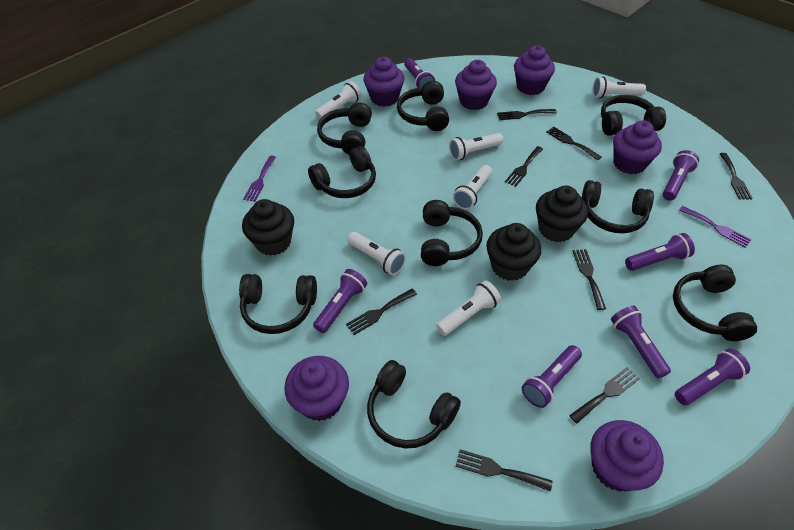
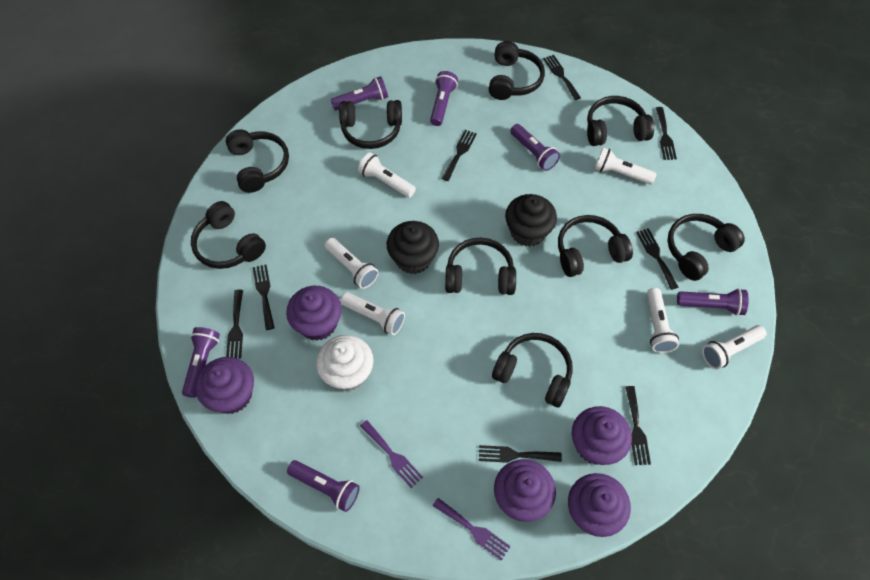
black cupcake: [242,199,294,256] [486,223,541,281] [536,186,588,242] = 3 -> [387,221,439,274] [505,194,557,247] = 2
purple cupcake: [284,356,349,421] [363,57,405,107] [455,60,497,110] [514,45,555,95] [590,420,664,492] [613,120,662,174] = 6 -> [195,357,254,414] [286,286,342,341] [494,459,556,522] [568,473,631,537] [572,406,632,465] = 5
purple flashlight: [313,269,367,333] [404,58,435,88] [522,345,582,408] [611,306,671,378] [625,233,695,271] [663,150,699,201] [675,349,750,405] = 7 -> [182,327,220,398] [287,460,360,512] [331,76,388,110] [430,71,458,126] [510,124,560,171] [677,288,749,316] = 6
white cupcake: none = 0 -> [316,335,373,391] = 1

